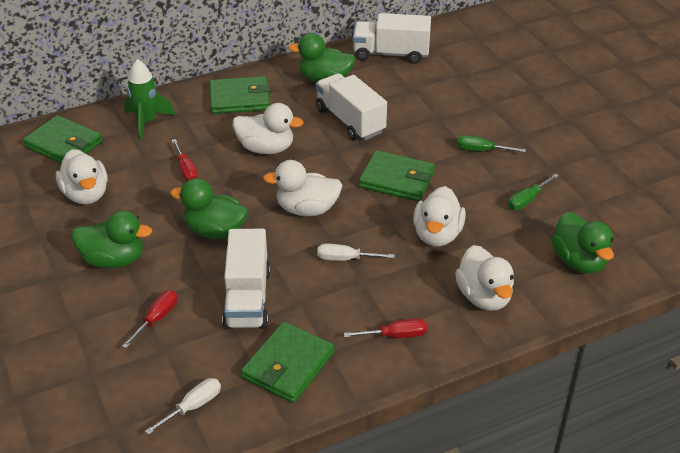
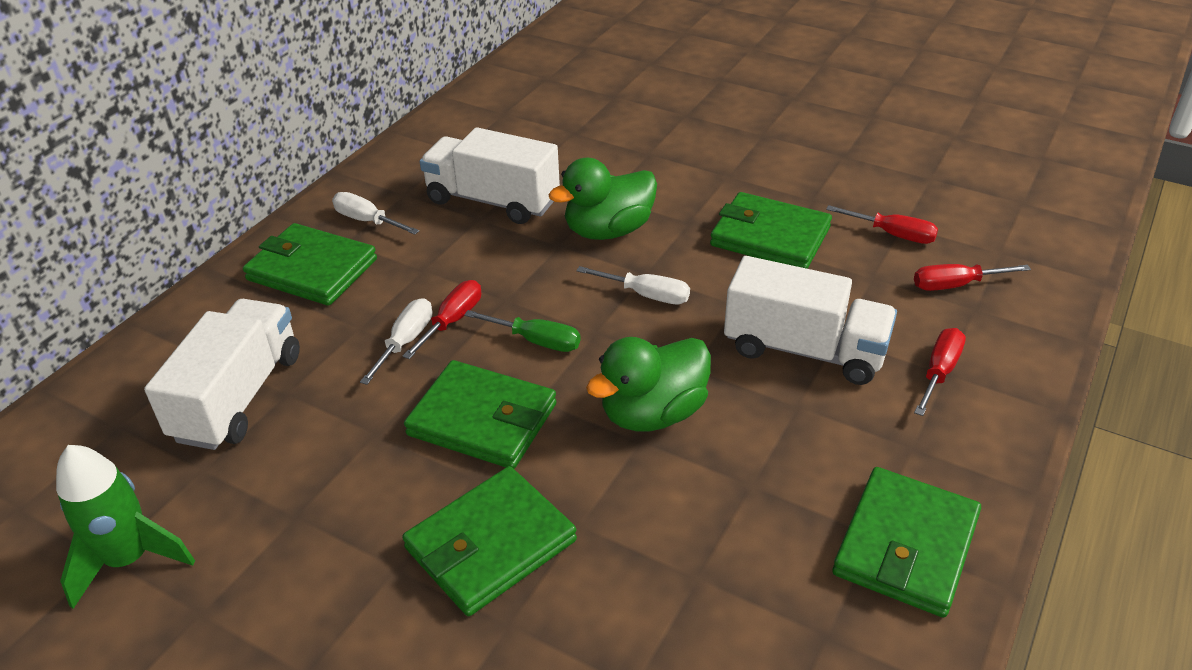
green duck: [72,211,152,268] [170,178,248,239] [288,33,355,82] [552,212,614,274] = 4 -> [548,158,657,240] [586,337,711,432] = 2
green screwdriver: [457,135,526,152] [508,174,559,210] = 2 -> [464,310,581,352] = 1
green wallet: [23,115,103,164] [209,76,270,114] [241,322,335,403] [359,150,435,202] = 4 -> [243,223,377,306] [402,466,577,616] [404,360,557,469] [710,192,832,269] [832,467,981,618] = 5
red screwdriver: [122,290,177,349] [172,139,198,182] [344,318,427,338] = 3 -> [403,280,481,359] [826,205,938,244] [914,264,1031,291] [914,328,966,416] = 4
white duck: [56,149,108,204] [233,103,304,154] [263,160,343,216] [413,186,466,247] [455,245,514,311] = 5 -> none = 0
white screwdriver: [145,378,221,435] [317,244,395,261] = 2 -> [332,192,419,235] [360,298,432,385] [576,266,690,304] = 3

